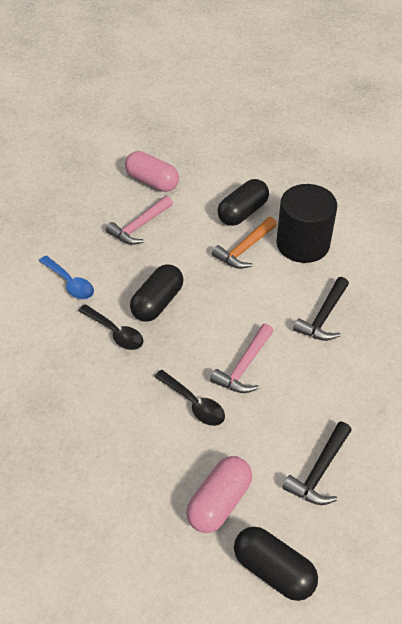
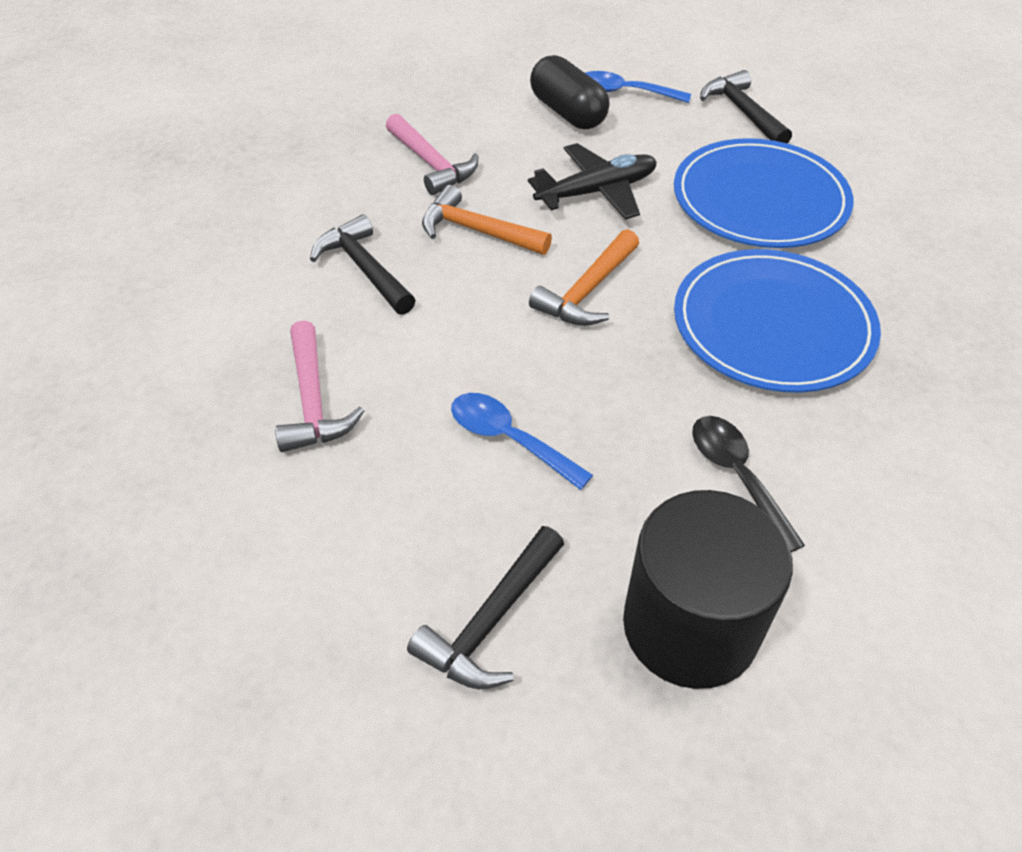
black capsule: [130,264,183,322] [218,179,269,226] [234,527,318,601] = 3 -> [530,55,610,129] = 1
black hammer: [282,422,352,505] [293,277,349,341] = 2 -> [310,214,416,315] [407,526,564,689] [700,70,792,143] = 3
black plane: none = 0 -> [528,143,657,220] = 1
black spoon: [78,304,143,350] [154,370,225,426] = 2 -> [692,416,805,552] = 1
blue plate: none = 0 -> [674,138,853,248] [674,249,881,393] = 2
blue spoon: [39,256,94,299] = 1 -> [451,393,593,490] [586,71,691,103] = 2
orange hammer: [212,217,277,269] = 1 -> [422,185,552,255] [529,229,639,326] = 2
pink capsule: [125,151,179,192] [186,456,252,533] = 2 -> none = 0

